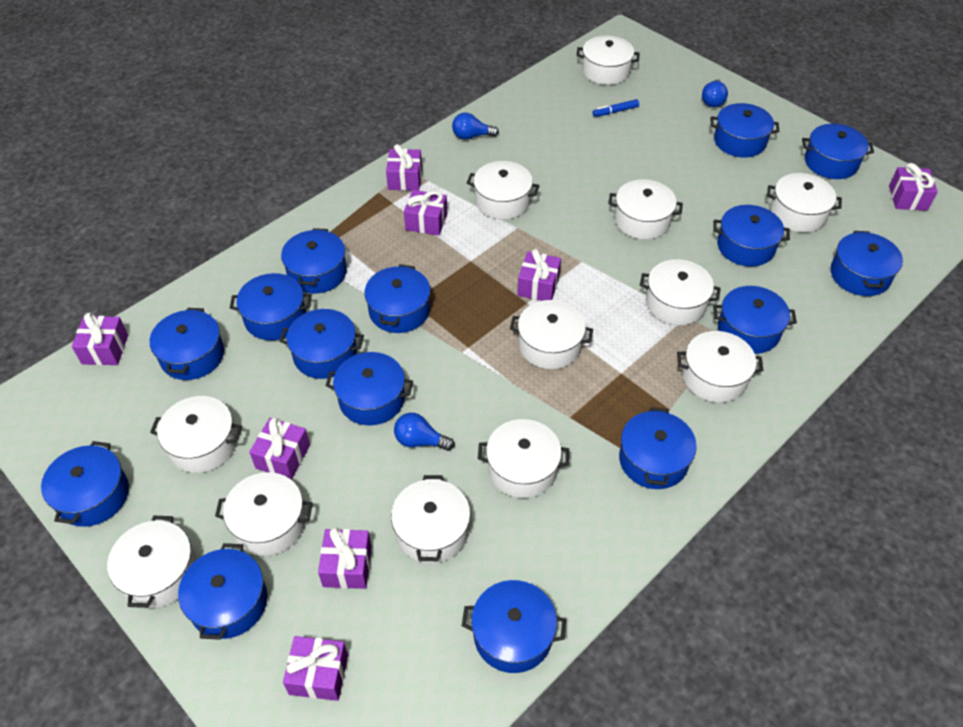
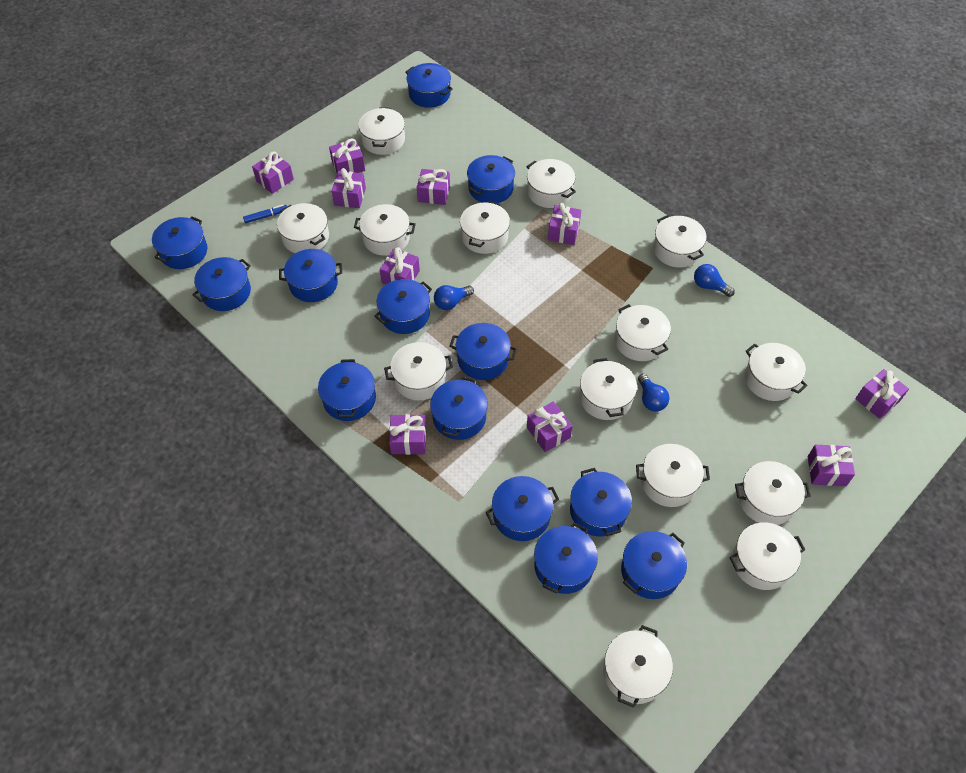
blue pot: [41,441,129,527] [150,308,224,380] [178,543,267,640] [230,273,312,341] [279,309,364,379] [281,228,347,294] [325,352,413,425] [364,264,431,333] [462,580,566,673] [619,407,697,489] [711,103,779,157] [713,205,790,267] [713,286,797,354] [802,124,874,179] [831,231,903,296] = 15 -> [152,217,207,269] [192,257,251,311] [279,249,342,302] [318,359,376,421] [375,279,432,334] [405,63,453,108] [430,377,488,440] [449,323,517,380] [467,155,515,203] [486,476,559,541] [534,523,598,594] [570,468,632,536] [621,531,687,599] = 13
purple gift: [72,312,128,365] [249,417,310,480] [283,636,348,701] [318,528,372,589] [386,144,422,191] [404,190,447,236] [517,249,561,301] [889,163,938,211] = 8 -> [252,152,294,194] [329,138,365,173] [332,168,366,208] [380,247,420,285] [389,414,426,455] [417,169,450,205] [527,401,573,452] [548,203,581,245] [808,445,855,486] [855,369,909,419] = 10
white pot: [107,516,197,608] [150,396,242,473] [215,472,313,556] [391,475,470,563] [467,161,540,220] [478,419,569,498] [510,300,593,369] [576,36,640,85] [608,179,683,239] [640,259,721,325] [677,331,764,403] [767,173,842,233] = 12 -> [277,203,329,253] [354,204,416,256] [358,107,405,155] [384,342,453,401] [460,201,510,254] [526,159,576,208] [580,358,637,420] [603,625,673,708] [615,304,671,361] [636,444,710,507] [653,215,707,268] [729,522,805,590] [735,461,811,525] [745,343,808,401] = 14

